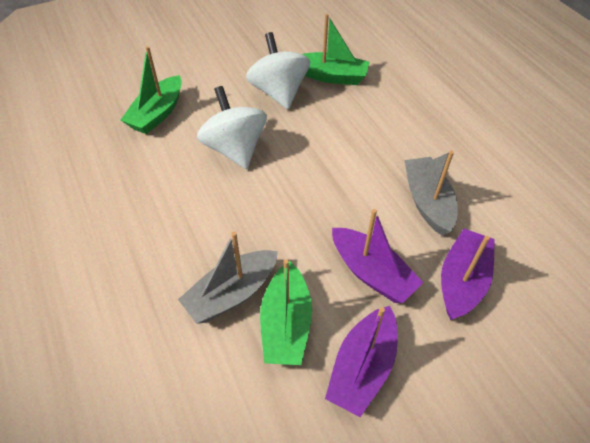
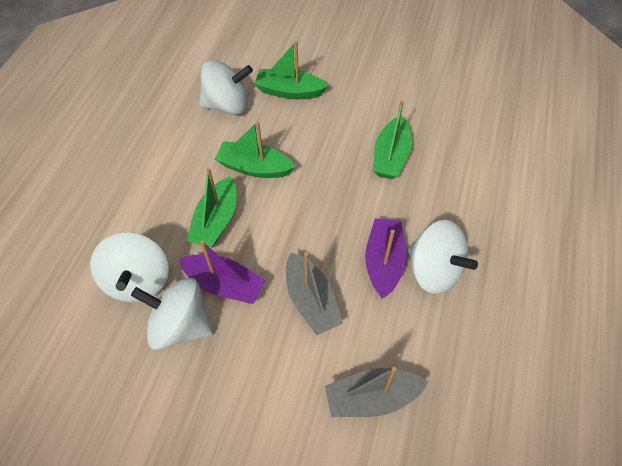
green boat: [121,46,182,134] [260,259,312,365] [302,14,370,85] = 3 -> [186,168,236,248] [215,121,296,178] [255,41,328,99] [373,100,412,179] = 4
purple boat: [325,306,398,417] [332,209,424,303] [441,229,495,320] = 3 -> [179,240,266,304] [365,218,406,298] = 2
white spinning top: [197,86,267,169] [246,32,310,109] = 2 -> [90,233,169,302] [131,278,213,350] [199,60,253,115] [408,220,478,294] = 4

